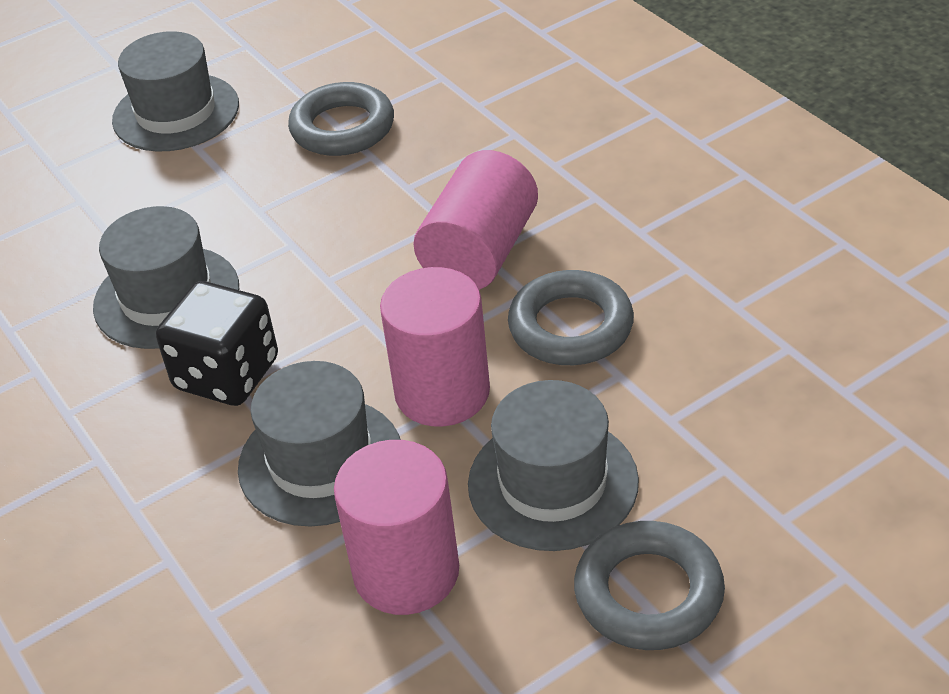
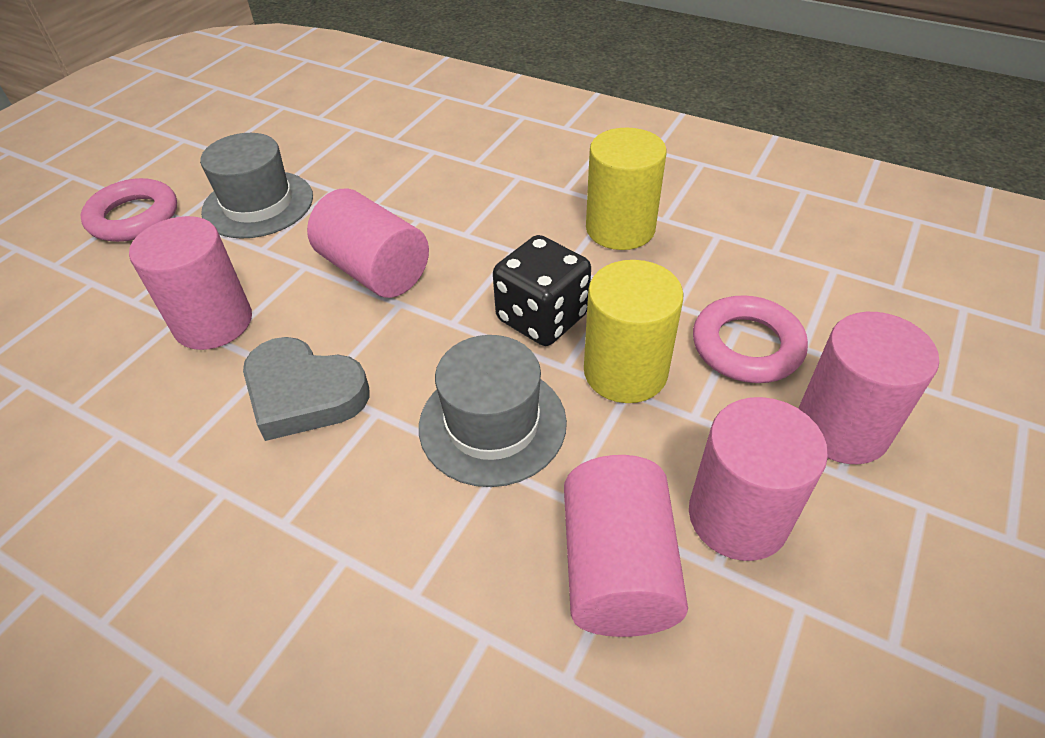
grey hat: [93,206,239,349] [112,31,239,151] [238,361,400,526] [468,380,639,551] = 4 -> [200,133,313,239] [419,335,567,487] = 2
grey heart: none = 0 -> [243,337,369,441] = 1
grey ring: [288,82,394,156] [508,270,634,365] [574,521,725,650] = 3 -> none = 0
pink cylinder: [334,440,459,615] [380,267,490,427] [414,150,538,290] = 3 -> [129,216,252,350] [307,188,429,298] [564,455,688,637] [689,397,828,561] [798,312,939,464] = 5
pink ring: none = 0 -> [81,178,177,242] [693,295,808,383] = 2
yellow cylinder: none = 0 -> [584,260,684,403] [586,127,667,250] = 2

